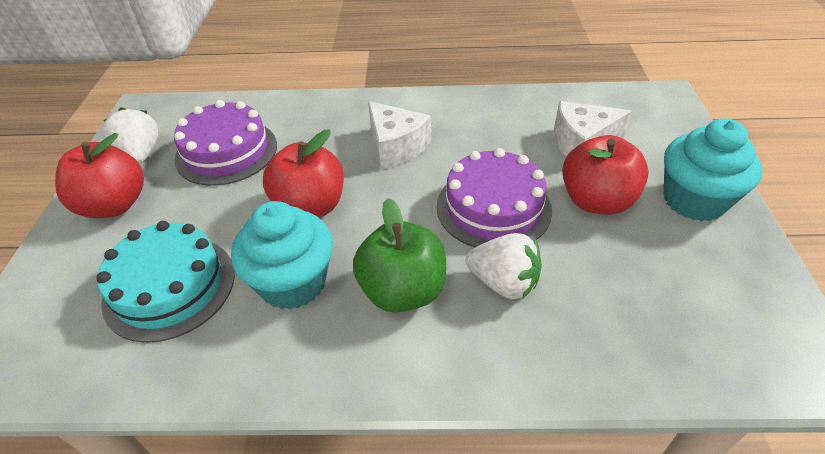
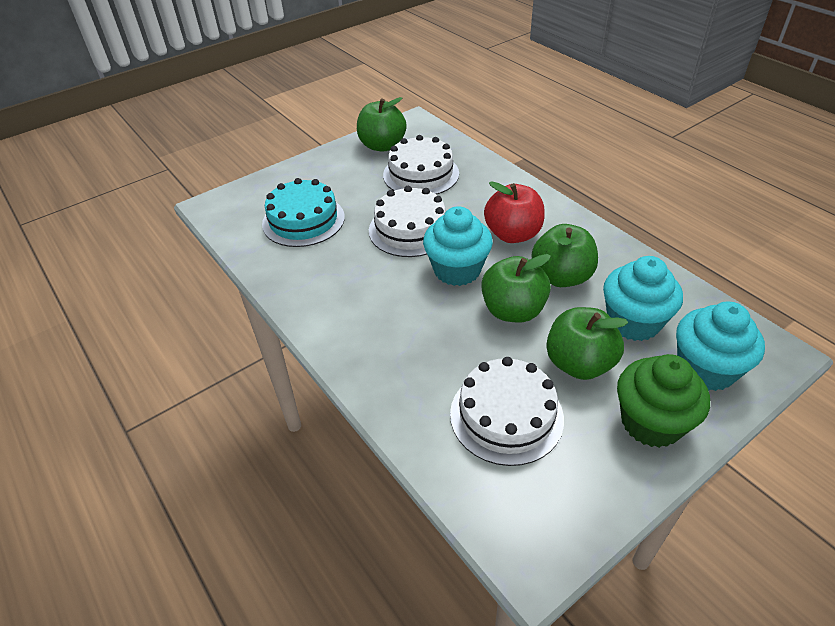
green apple: [353,198,446,313] = 1 -> [357,97,407,152] [481,254,551,323] [532,224,598,287] [546,307,628,380] = 4
green cupcake: none = 0 -> [617,354,710,448] = 1
purple cake: [174,100,277,186] [437,148,552,248] = 2 -> none = 0
red apple: [55,133,144,218] [263,130,344,217] [562,135,649,215] = 3 -> [484,181,545,243] = 1
turquoise cupcake: [231,201,333,310] [664,118,762,221] = 2 -> [423,206,493,286] [603,256,683,341] [676,302,765,391] = 3
white cake: none = 0 -> [369,186,446,257] [383,135,459,195] [450,357,564,466] = 3
white cheese: [368,101,431,169] [554,101,632,157] = 2 -> none = 0
white strawberry: [103,107,159,164] [466,233,542,299] = 2 -> none = 0

